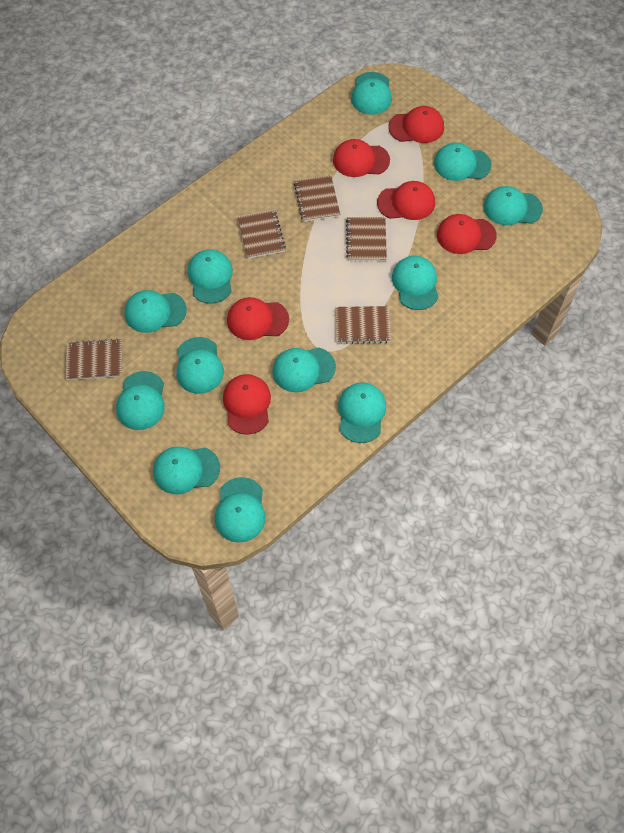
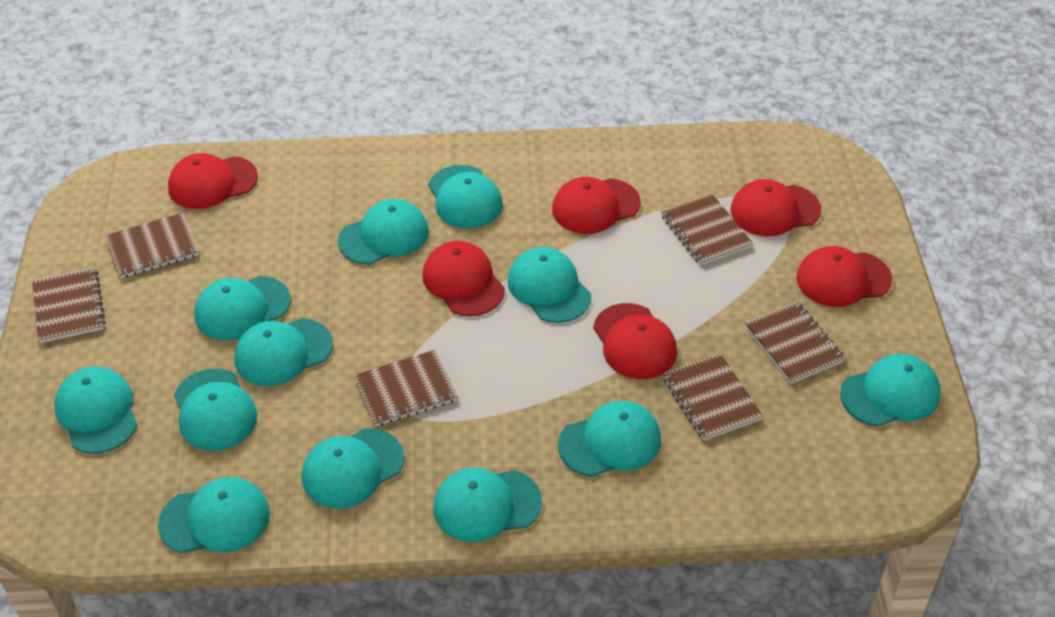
brown notebook: [66,339,122,380] [237,209,286,259] [294,175,340,222] [336,306,391,344] [346,217,387,261] = 5 -> [32,267,106,343] [105,213,199,278] [354,350,458,427] [661,193,753,265] [663,353,763,440] [744,301,846,384] = 6

